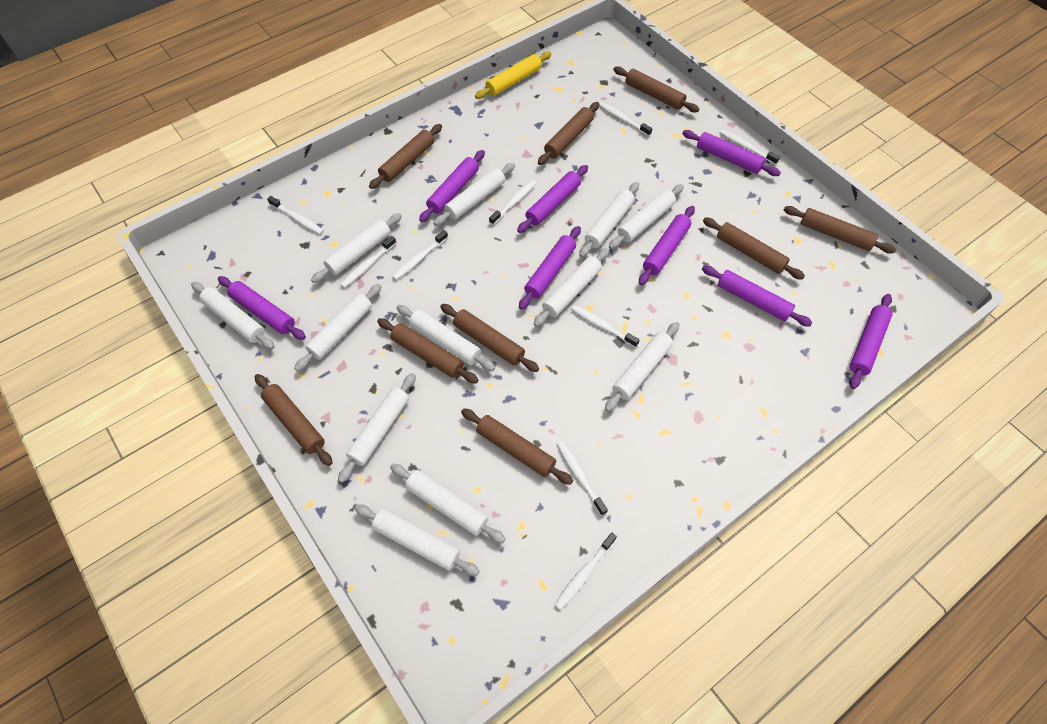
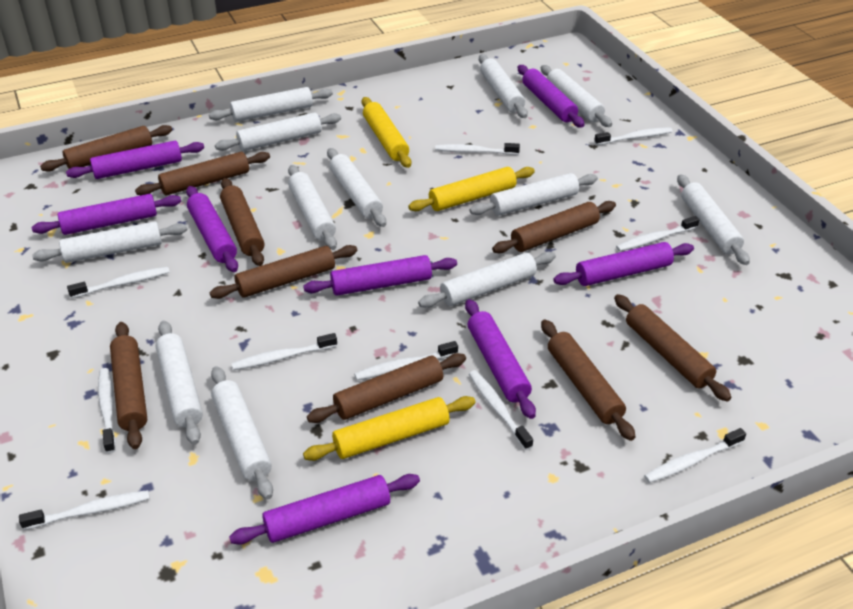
white toothbrush: [267,196,324,235] [340,236,396,288] [392,230,448,280] [489,180,536,225] [555,532,617,610] [557,441,608,516] [571,305,639,348] [599,102,652,136] [720,129,780,165] = 9 -> [19,490,150,530] [67,267,170,298] [98,368,116,453] [231,333,337,370] [354,341,458,380] [435,143,520,155] [469,370,533,450] [594,127,673,145] [616,216,699,252] [644,428,746,483] = 10
yellow rolling pin: [475,52,552,99] = 1 -> [303,396,476,461] [362,97,411,168] [408,167,535,211] = 3

